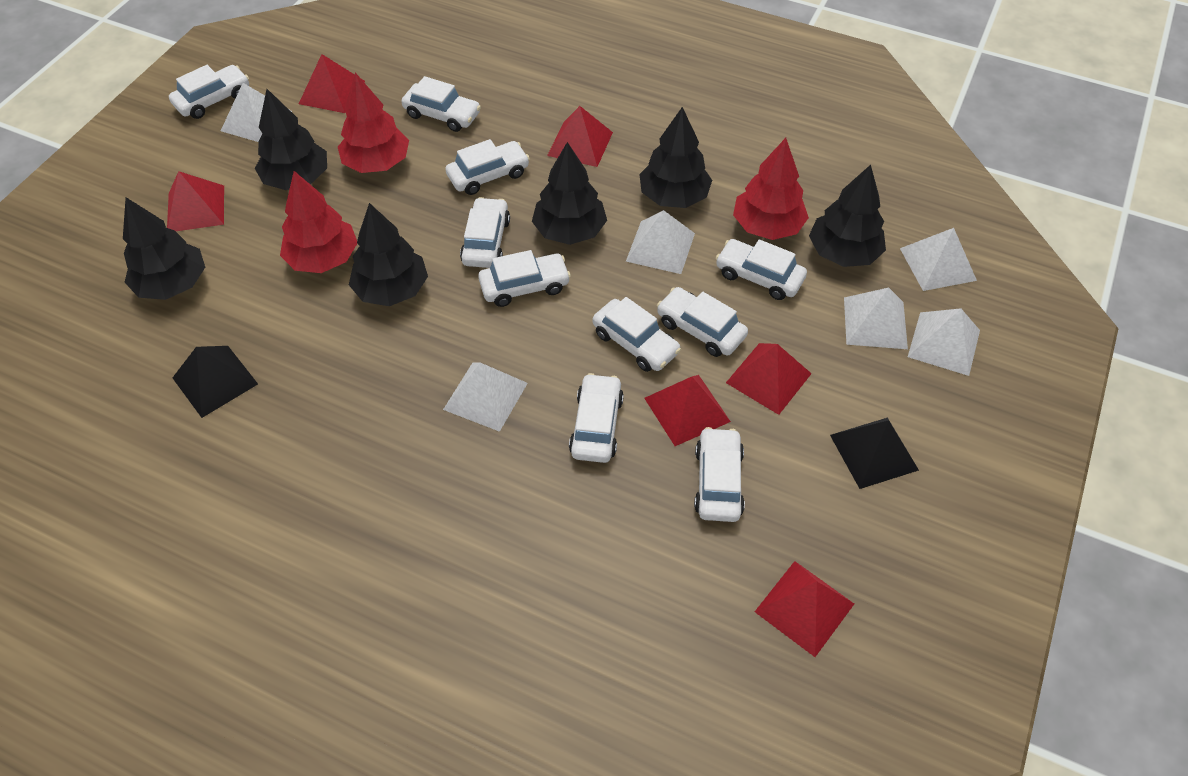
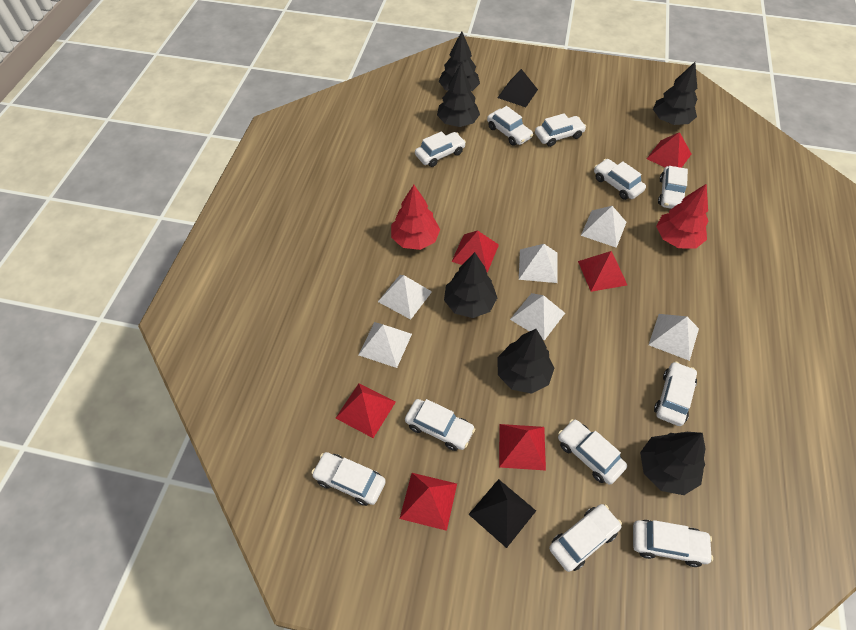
red tree: [280,171,357,273] [338,72,409,173] [733,138,809,240] = 3 -> [391,185,440,250] [656,184,708,249] = 2
white car: [169,65,249,119] [401,76,481,132] [445,139,530,195] [460,197,510,268] [478,250,571,307] [569,373,624,463] [593,297,681,372] [657,287,748,357] [694,427,745,522] [716,239,807,300] = 10 -> [311,452,386,506] [405,399,475,451] [415,131,466,167] [487,106,533,146] [535,113,586,147] [549,504,622,572] [558,419,627,485] [594,159,646,200] [633,520,713,567] [654,362,697,426] [658,166,688,209] = 11

